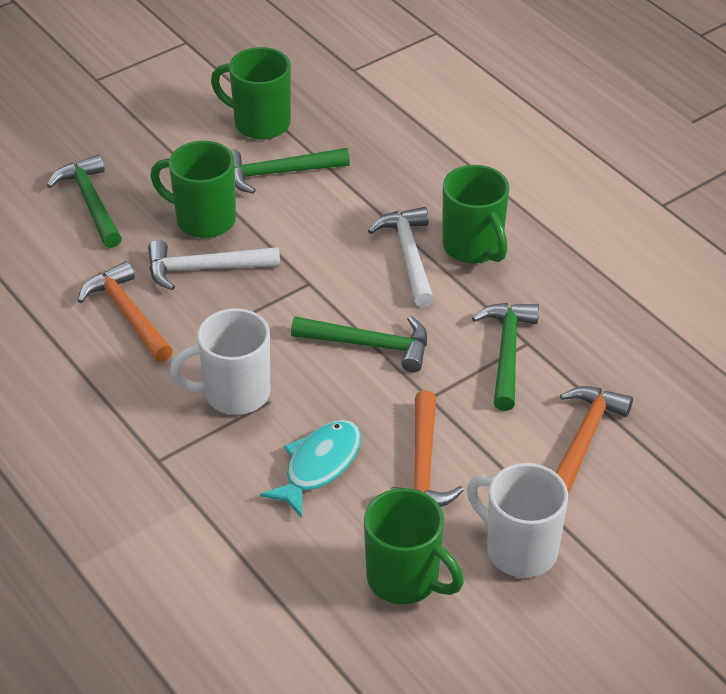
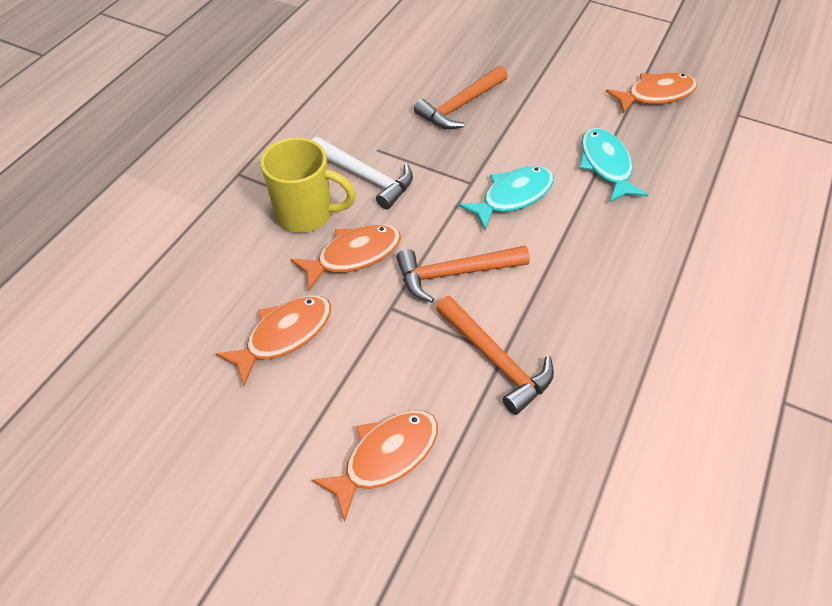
green hammer: [47,155,122,248] [230,148,350,194] [291,316,427,373] [472,303,539,411] = 4 -> none = 0
green mug: [150,141,236,238] [211,47,291,140] [364,488,464,604] [443,165,509,264] = 4 -> none = 0
orange fish: none = 0 -> [216,295,331,386] [290,224,401,291] [312,410,438,522] [605,73,697,113] = 4
turquoise fish: [260,420,361,518] = 1 -> [458,166,554,230] [579,128,648,203] = 2
white hammer: [148,240,280,290] [368,207,434,307] = 2 -> [312,137,413,210] = 1
white mug: [170,308,270,415] [467,463,568,578] = 2 -> none = 0
yellow mug: none = 0 -> [261,137,356,233] = 1

